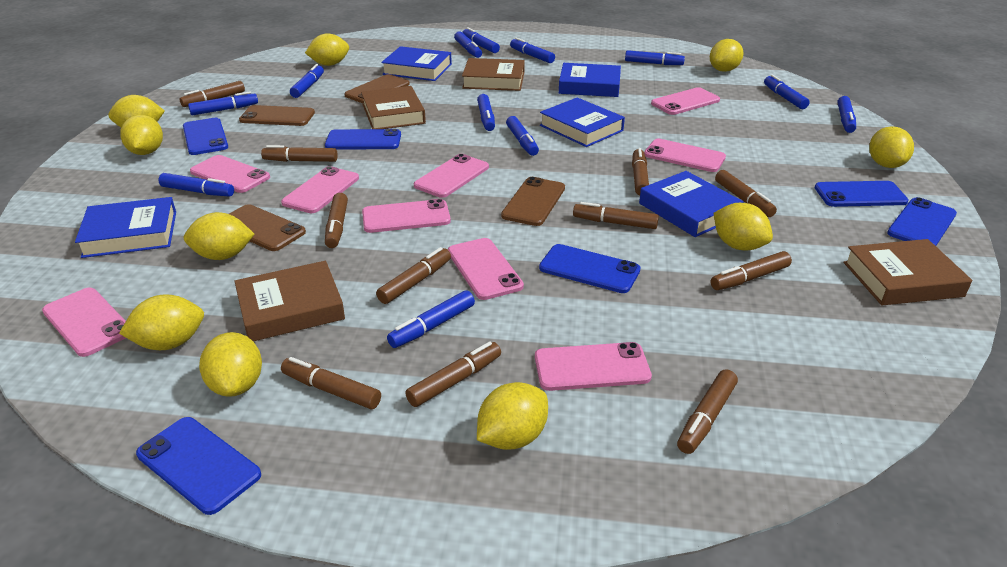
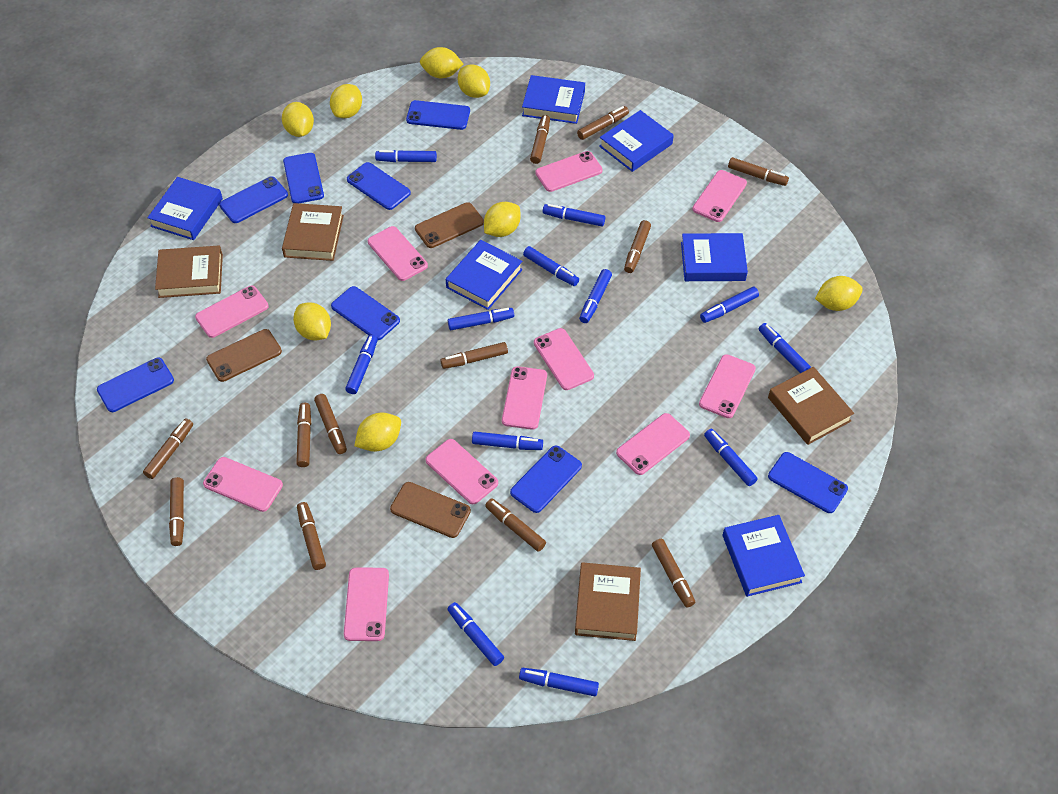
blue book: [75,197,176,258] [381,46,452,81] [540,97,625,147] [559,63,621,97] [639,171,744,237] = 5 -> [147,177,223,240] [446,240,523,310] [522,75,585,124] [599,110,674,172] [681,233,748,281] [722,515,805,597] = 6
blue phone: [136,417,261,515] [183,118,228,155] [325,129,401,149] [539,244,641,293] [814,181,909,207] [887,197,957,246] = 6 -> [97,358,174,412] [219,176,288,223] [283,153,324,203] [331,286,400,340] [347,162,411,210] [406,100,470,130] [510,445,582,513] [768,452,848,513] = 8
brown marker: [180,81,245,107] [261,145,338,162] [281,357,381,409] [325,193,348,248] [376,247,451,304] [405,342,501,407] [573,202,659,229] [632,148,649,195] [677,369,738,454] [710,251,792,290] [715,170,777,217] = 11 -> [143,418,193,479] [169,477,184,546] [296,403,311,467] [297,502,326,570] [314,394,347,454] [440,342,508,369] [485,498,546,552] [530,115,550,164] [577,106,629,140] [624,220,651,273] [652,539,695,607] [728,157,789,186] = 12
brown phone: [229,204,306,251] [239,105,315,126] [344,74,410,104] [501,177,565,226] = 4 -> [206,329,282,382] [390,482,471,538] [415,202,484,248] = 3
pink phone: [42,288,126,357] [190,155,270,193] [281,166,359,213] [362,199,451,233] [414,154,489,198] [448,238,524,300] [535,342,652,391] [644,139,726,172] [651,87,720,115] = 9 -> [195,286,269,338] [203,457,283,512] [344,568,389,641] [368,226,428,281] [425,439,498,504] [502,366,547,430] [534,328,594,390] [535,151,603,192] [616,413,690,475] [692,170,747,222] [699,354,756,418] = 11
yellow lemon: [108,95,165,127] [119,295,204,350] [120,115,163,155] [184,212,255,260] [199,332,262,397] [305,33,349,66] [477,382,548,450] [710,39,743,72] [714,203,773,250] [869,126,914,168] = 10 -> [282,102,314,137] [293,302,331,340] [330,84,362,118] [354,412,401,452] [420,47,464,78] [458,64,490,98] [484,202,521,237] [815,276,863,311] = 8

